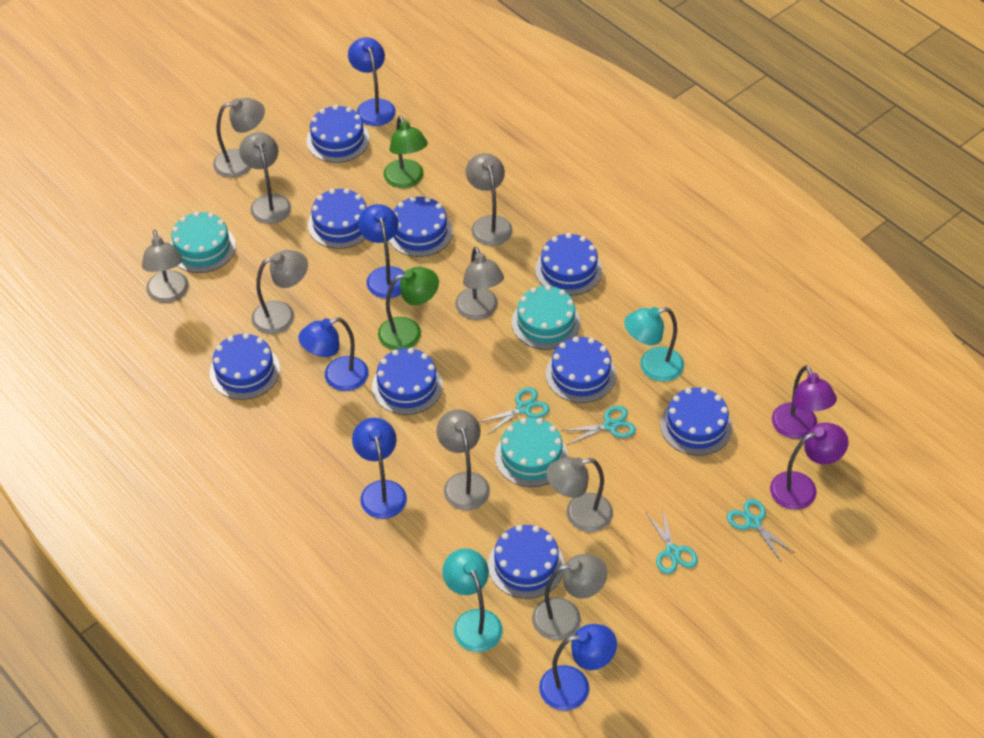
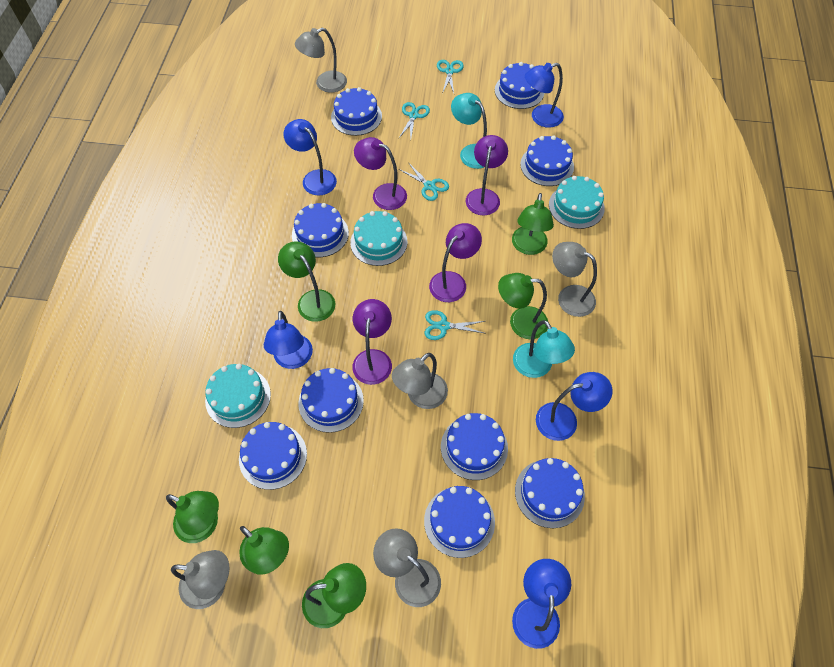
green lamp: [378,267,439,350] [384,116,428,188] = 2 -> [166,491,219,543] [239,526,289,575] [278,241,335,322] [302,563,366,628] [498,273,548,339] [512,193,554,255] = 6
grey lamp: [142,230,189,303] [213,98,265,178] [239,132,291,224] [251,250,308,334] [436,409,490,510] [455,247,504,320] [466,153,513,246] [532,554,607,640] [546,457,613,532] = 9 -> [171,550,229,609] [295,28,347,93] [373,528,441,607] [392,353,448,409] [552,242,597,317] = 5
purple lamp: [770,423,849,510] [772,365,837,439] = 2 -> [352,299,392,385] [354,137,407,210] [429,223,482,302] [466,135,508,215] = 4

